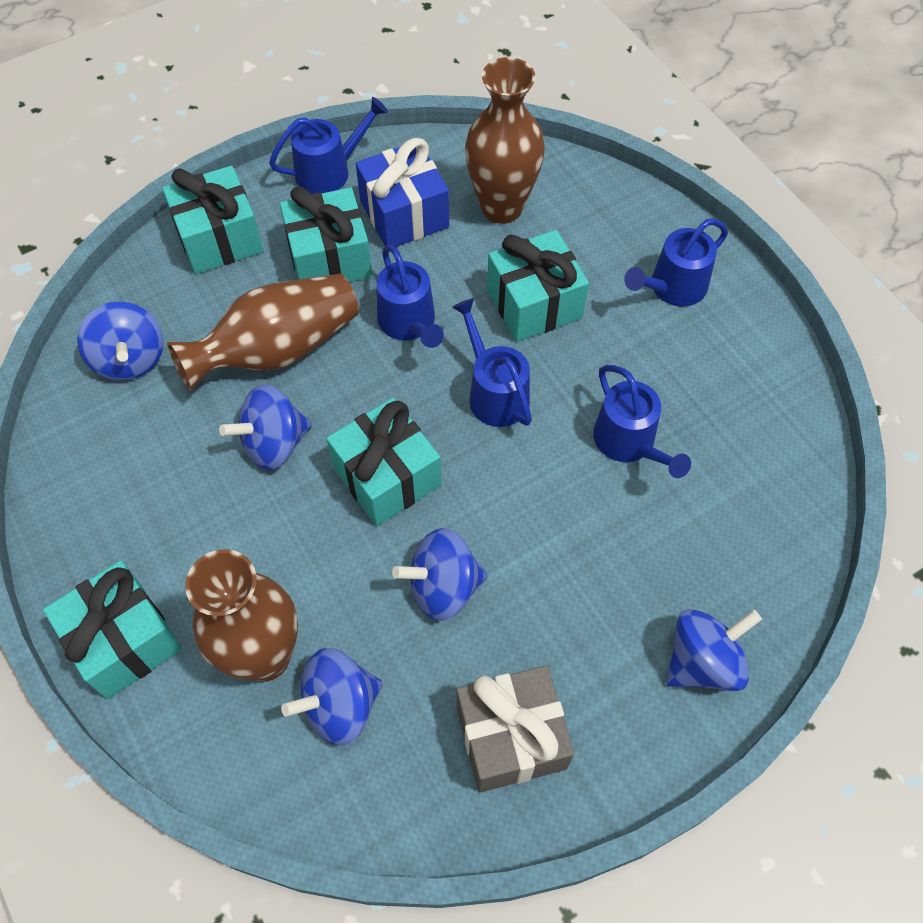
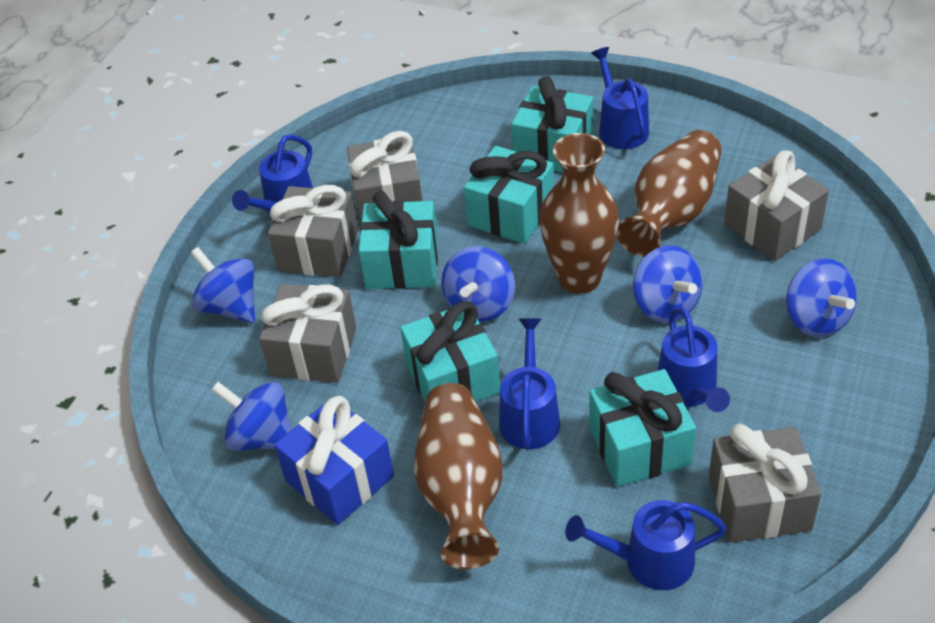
grey gift: [457,665,574,792] = 1 -> [259,284,356,383] [268,185,358,277] [347,131,423,223] [709,424,821,542] [724,150,829,261] = 5

